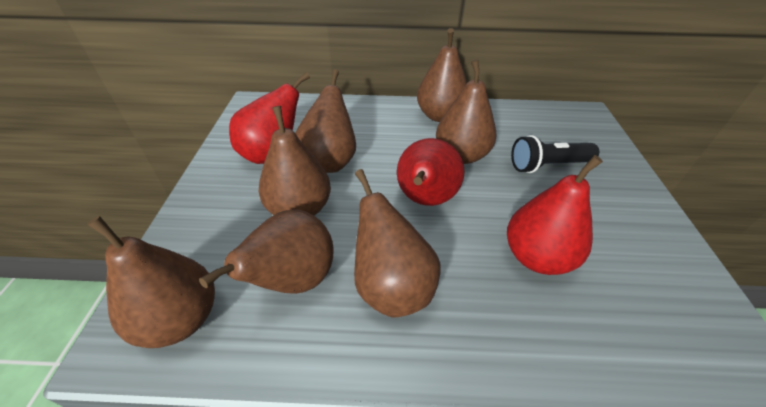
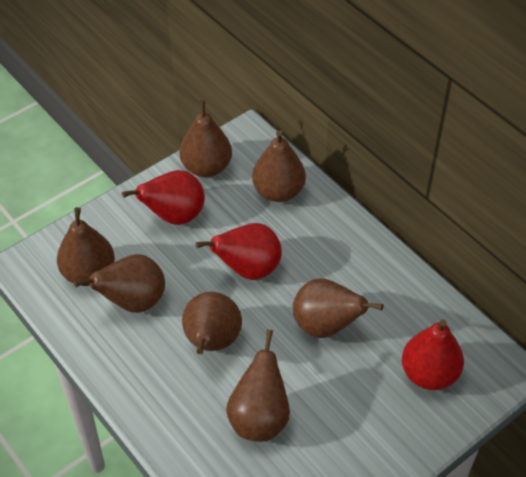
black flashlight: [511,135,599,173] = 1 -> none = 0

